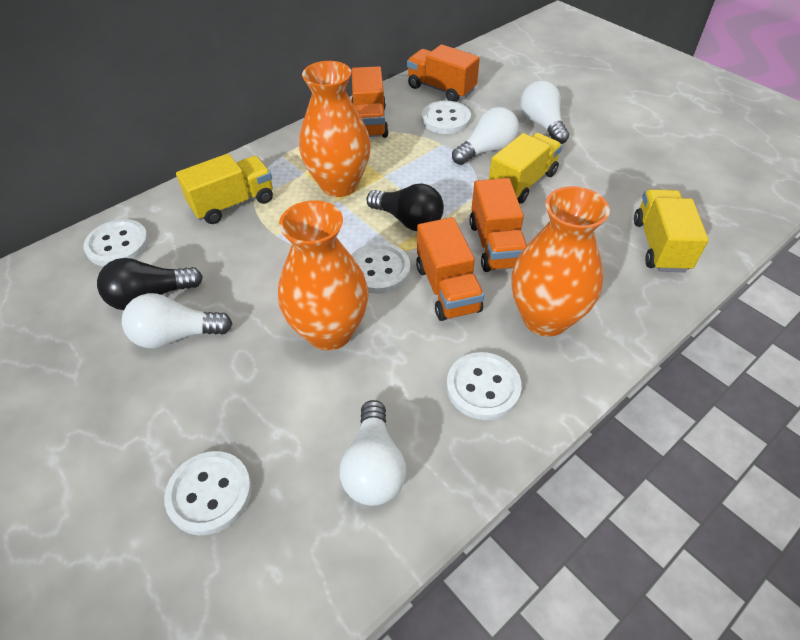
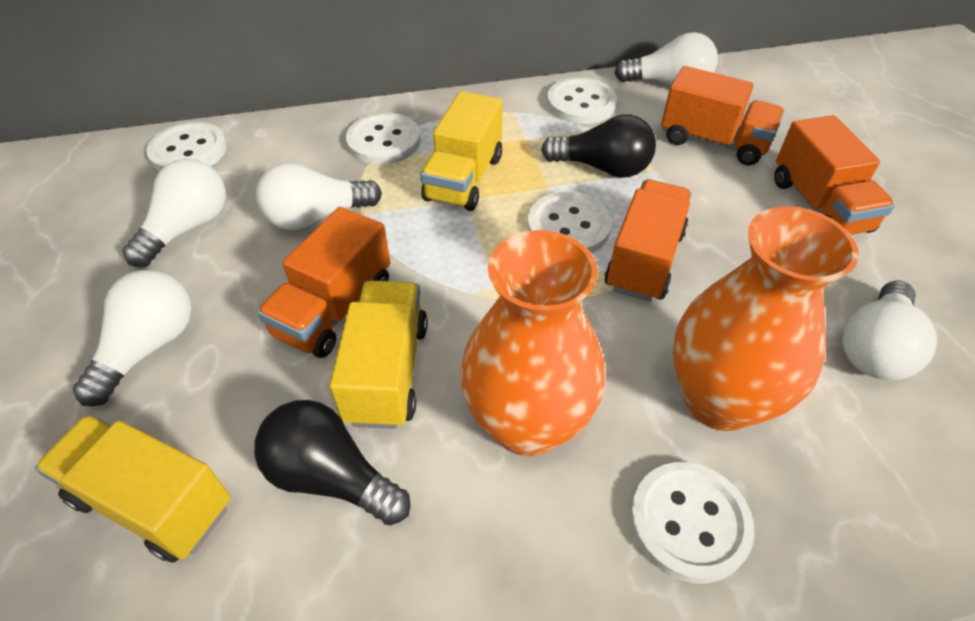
orange vase: [278,200,368,351] [299,61,371,197] [511,186,610,336] = 3 -> [460,230,605,456] [673,206,859,431] = 2
white light bulb: [122,293,232,349] [340,400,406,506] [452,107,519,165] [520,80,569,144] = 4 -> [73,269,191,406] [122,159,226,267] [256,163,382,230] [614,32,718,85] [842,280,937,380] = 5

